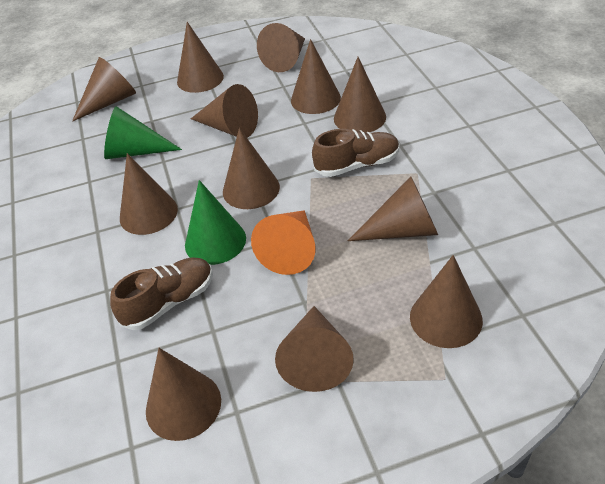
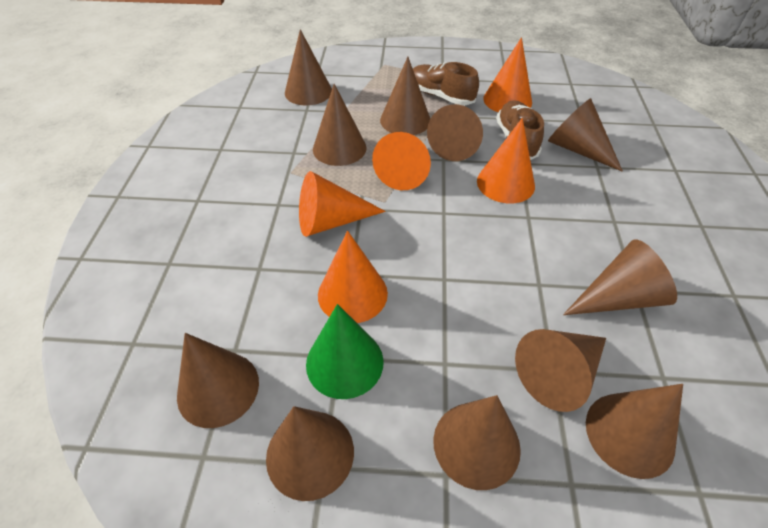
brown cone: [72,57,136,122] [120,153,178,235] [146,348,221,441] [177,22,224,93] [191,84,258,138] [223,128,280,209] [257,23,305,72] [275,306,354,392] [291,39,341,114] [334,57,386,133] [348,177,438,241] [410,255,483,348] = 12 -> [177,333,259,428] [266,406,354,501] [285,29,332,106] [313,84,366,166] [380,57,430,135] [427,104,483,161] [433,395,521,490] [515,329,606,412] [548,98,623,172] [563,240,677,315] [586,384,683,479] = 11
green cone: [104,106,182,159] [185,180,246,265] = 2 -> [306,304,384,399] = 1
orange cone: [251,210,315,275] = 1 -> [299,171,386,237] [318,231,388,323] [372,132,431,190] [477,118,535,203] [483,37,532,112] = 5

